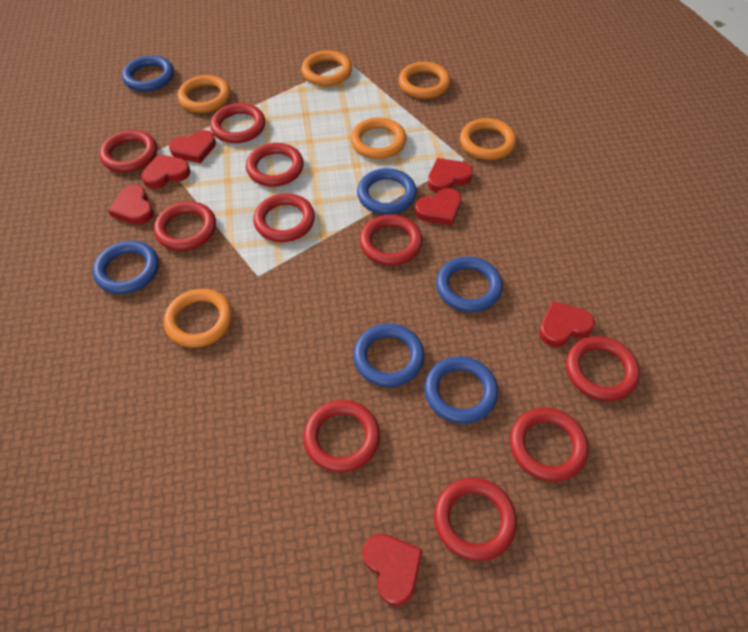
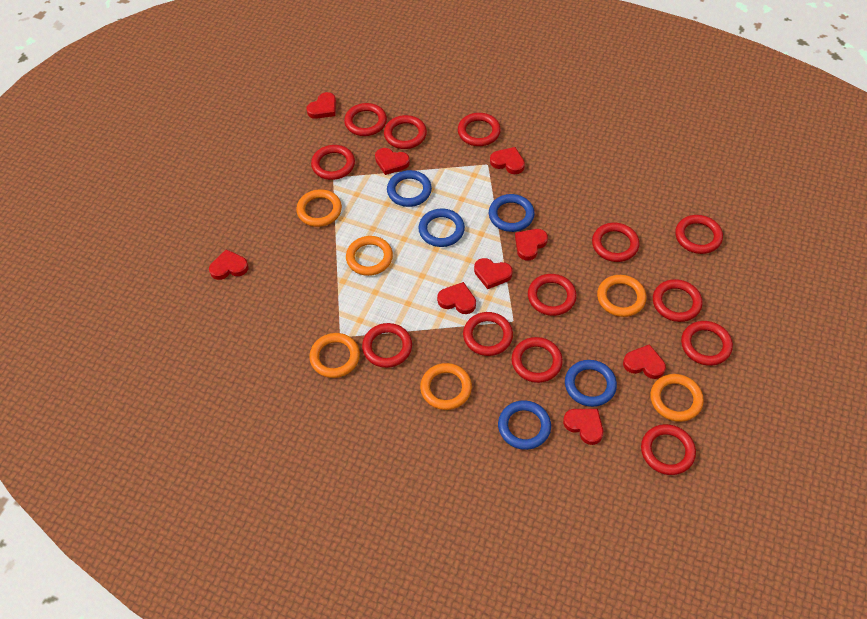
blue ring: [93,241,159,294] [122,55,174,92] [353,324,424,387] [357,168,417,215] [424,356,498,424] [436,256,503,312] = 6 -> [387,170,432,207] [418,208,465,247] [489,194,535,232] [498,400,551,450] [565,360,617,407] = 5
red heart: [108,185,154,225] [141,154,190,189] [169,130,216,163] [363,534,423,606] [415,188,461,225] [428,158,473,193] [539,301,595,347] = 7 -> [209,249,249,280] [306,92,336,119] [375,148,410,175] [437,282,476,314] [474,258,513,289] [490,147,525,174] [515,229,548,261] [563,409,603,445] [623,344,666,379] = 9
red ring: [99,130,157,173] [154,201,216,251] [210,103,265,143] [246,143,304,187] [253,193,315,242] [303,400,380,473] [360,214,423,266] [434,478,517,561] [510,408,588,482] [566,336,640,401] = 10 -> [311,145,355,180] [344,103,387,136] [362,323,412,368] [384,115,427,149] [458,113,501,146] [463,312,513,356] [512,337,563,383] [528,274,577,316] [592,223,640,262] [641,424,696,475] [653,279,702,322] [675,215,723,254] [681,321,733,366] = 13

